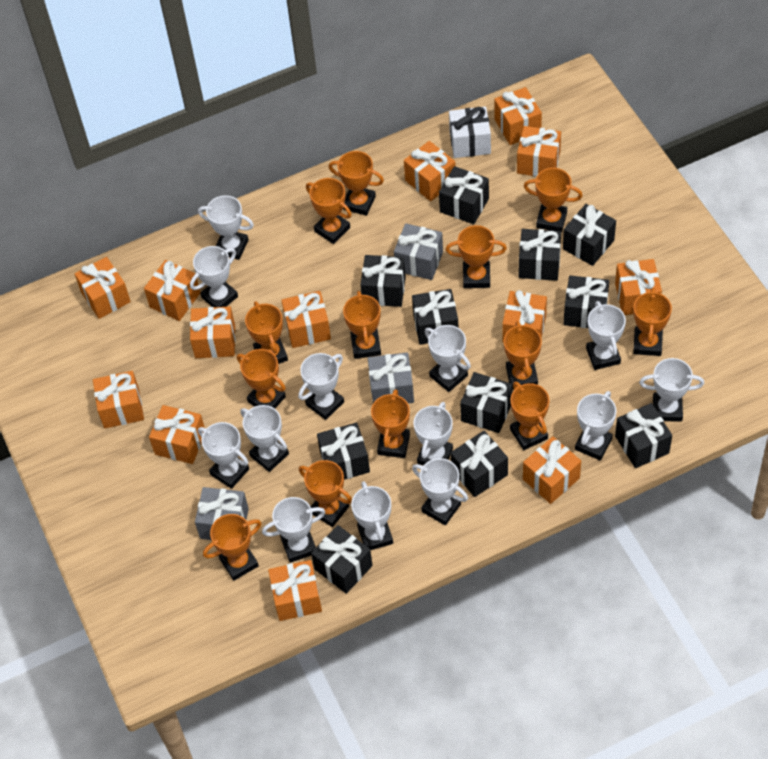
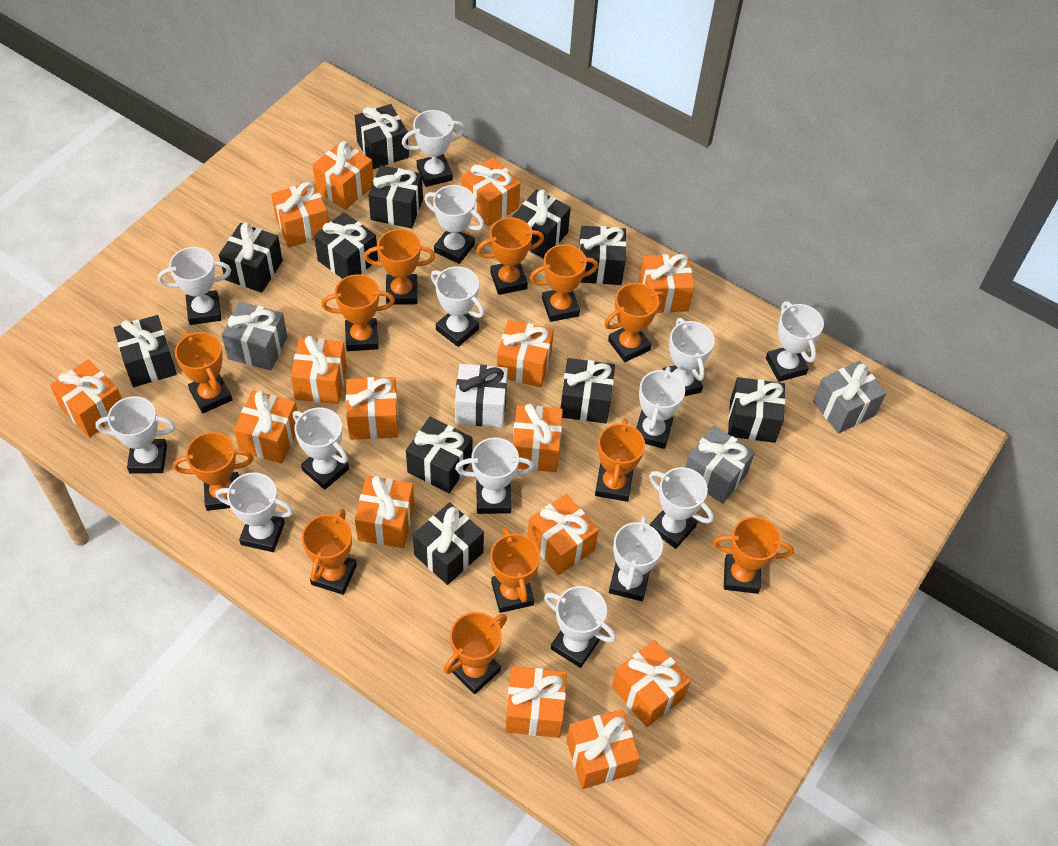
orange gift: [75,257,131,319] [93,371,144,428] [144,260,200,321] [149,405,205,464] [190,306,235,358] [268,560,322,621] [281,291,331,348] [404,141,456,201] [494,87,542,145] [502,290,547,343] [517,126,561,177] [523,436,581,504] [615,259,662,315] = 13 -> [50,359,122,438] [234,390,297,464] [271,181,329,248] [291,336,347,404] [313,141,374,210] [346,377,398,440] [355,476,414,548] [462,157,520,226] [497,320,554,387] [505,666,567,738] [513,404,563,472] [528,494,599,575] [566,709,640,789] [612,640,691,727] [639,254,694,313] = 15
orange trophy: [203,514,262,581] [237,349,286,408] [245,301,288,364] [299,460,352,527] [306,178,352,244] [329,151,384,216] [343,291,381,359] [371,389,410,458] [446,225,507,288] [504,321,542,389] [510,381,550,450] [523,168,583,232] [633,288,672,356] = 13 -> [173,432,254,511] [175,331,233,413] [302,509,357,595] [321,274,395,351] [364,229,435,305] [444,612,507,694] [476,217,544,295] [490,527,540,613] [530,244,598,322] [595,418,645,502] [604,283,666,362] [713,517,794,594] = 12
white trophy: [190,246,238,307] [198,195,254,260] [198,422,249,489] [240,405,289,472] [262,497,326,563] [298,353,344,420] [351,481,393,550] [412,458,468,525] [414,402,453,466] [425,325,471,392] [575,391,617,460] [586,301,626,370] [639,358,704,422] = 13 -> [95,396,175,474] [158,247,231,325] [216,472,294,552] [293,408,349,490] [402,110,465,187] [424,185,484,264] [431,266,484,347] [455,437,534,514] [544,586,616,668] [609,516,663,601] [636,367,685,449] [649,467,714,549] [663,318,715,396] [766,301,824,382] = 14

